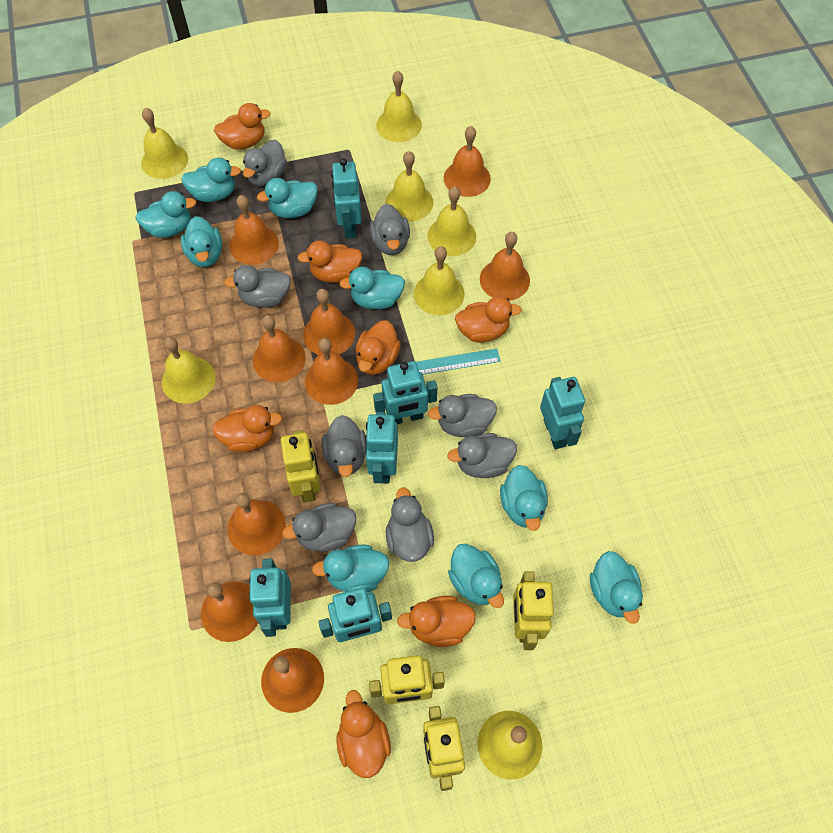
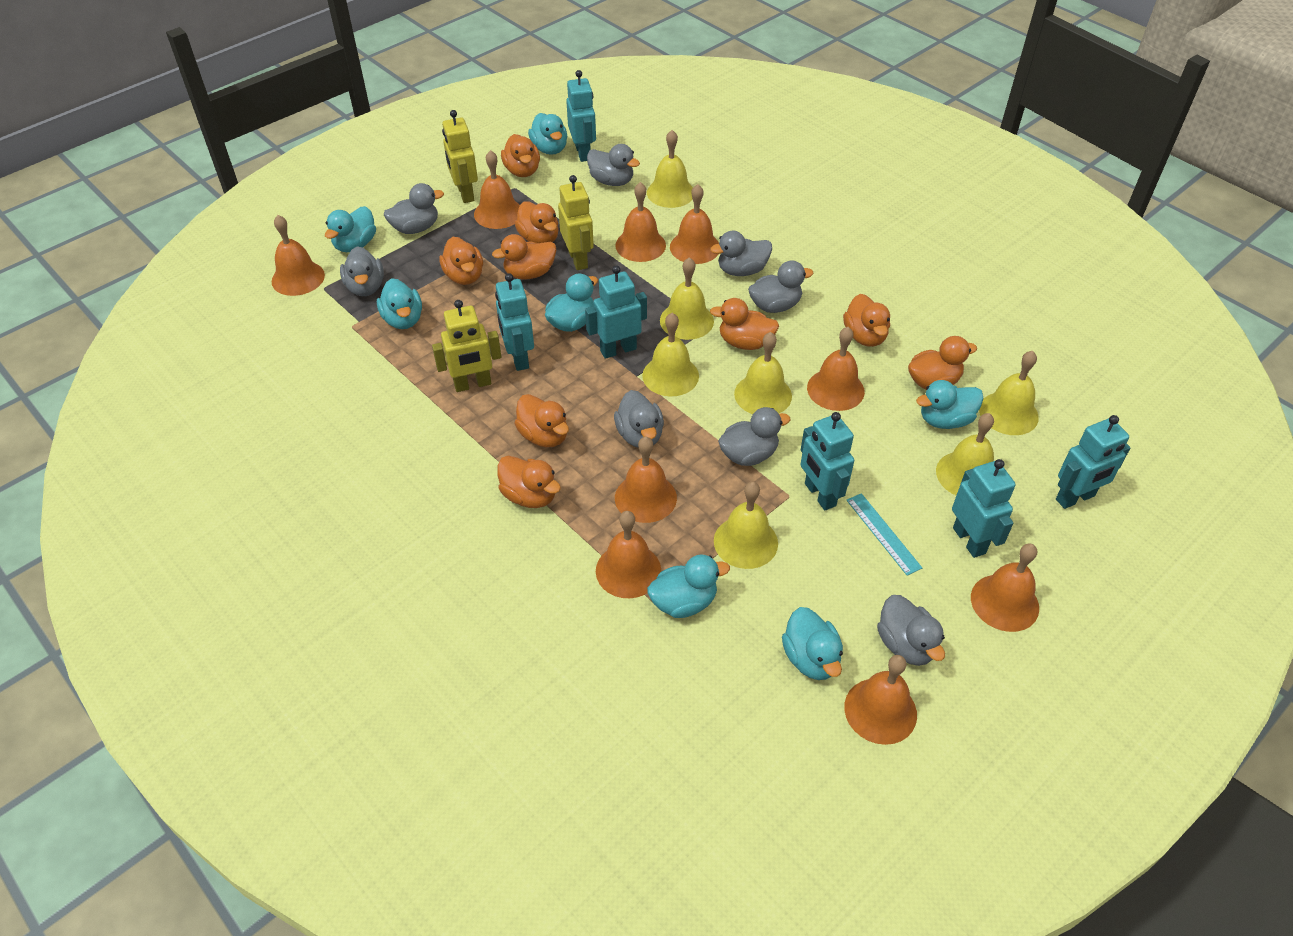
orange duck: [212,405,282,452] [214,103,271,149] [297,241,362,283] [336,690,391,778] [355,320,401,375] [397,596,476,647] [455,296,522,343] = 7 -> [439,237,483,285] [492,234,556,280] [497,456,561,508] [501,134,540,177] [514,394,569,448] [515,201,559,243] [710,298,779,350] [843,294,890,347] [908,336,977,389] = 9
turquoise duck: [135,191,196,238] [181,158,241,202] [181,216,222,267] [257,178,318,218] [312,545,389,592] [339,267,405,309] [448,543,504,608] [500,465,548,531] [590,551,643,624] = 9 -> [325,206,376,252] [377,278,422,329] [528,113,567,155] [545,273,598,332] [647,554,730,618] [782,607,843,680] [916,380,984,429] = 7
yellow robot: [281,430,320,503] [369,655,445,704] [423,706,465,791] [513,572,554,650] = 4 -> [432,300,501,392] [442,110,478,203] [558,175,594,270] = 3

